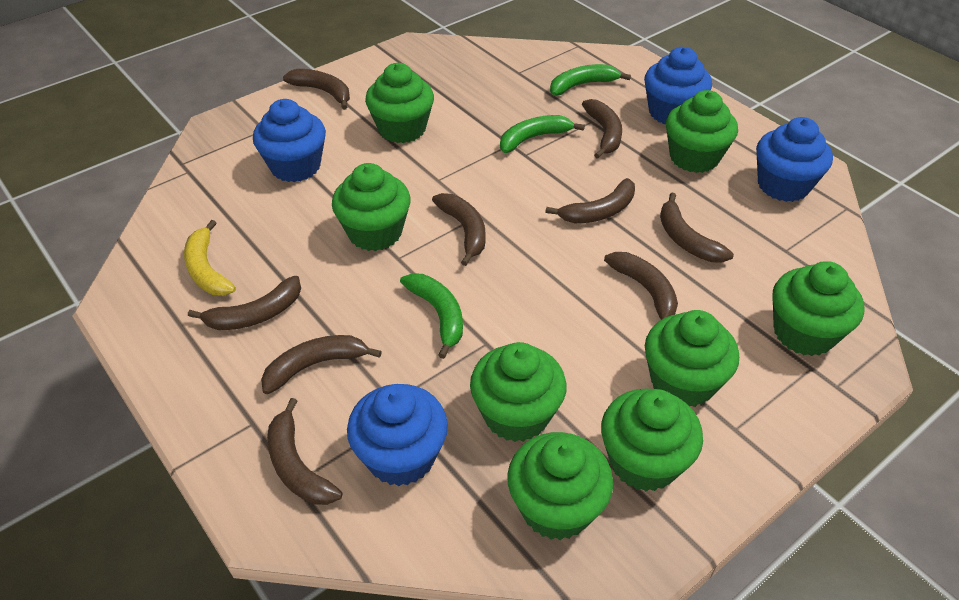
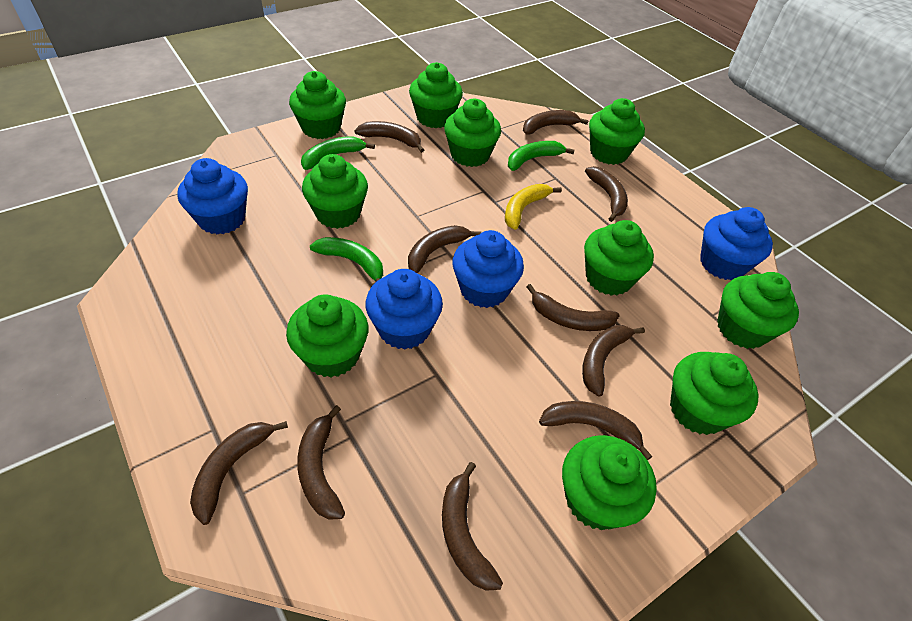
brown banana: [188,276,301,330] [261,335,382,394] [267,398,342,505] [283,69,350,110] [432,193,486,266] [545,178,635,223] [582,99,622,159] [604,252,678,320] [660,193,734,263] = 9 -> [190,421,288,525] [297,405,345,520] [354,121,424,153] [408,225,481,273] [442,462,503,591] [523,110,589,134] [526,284,620,331] [539,401,652,460] [582,325,645,397] [585,166,628,222] = 10
green cupcake: [332,163,410,251] [365,63,434,143] [470,342,566,442] [507,432,613,540] [601,388,703,491] [645,310,739,407] [666,90,738,173] [772,261,865,356] = 8 -> [286,294,368,378] [289,71,346,139] [302,154,368,229] [409,62,463,128] [444,99,501,167] [562,435,657,530] [584,220,654,296] [589,98,645,165] [670,352,758,435] [717,272,799,349] = 10

